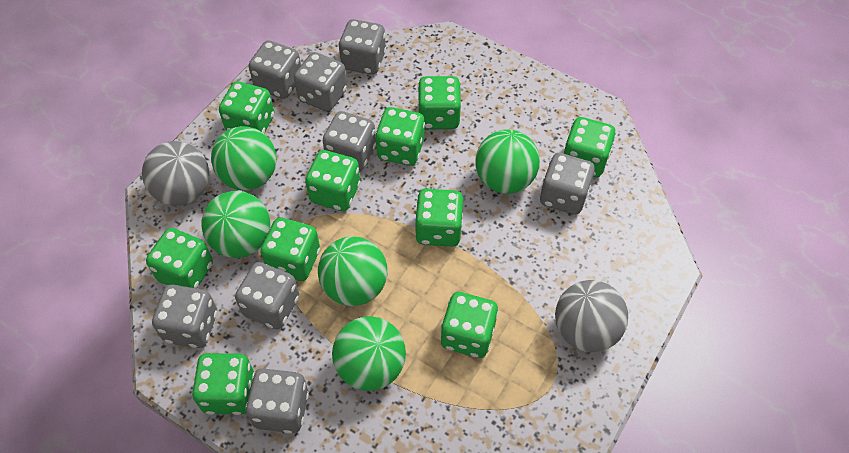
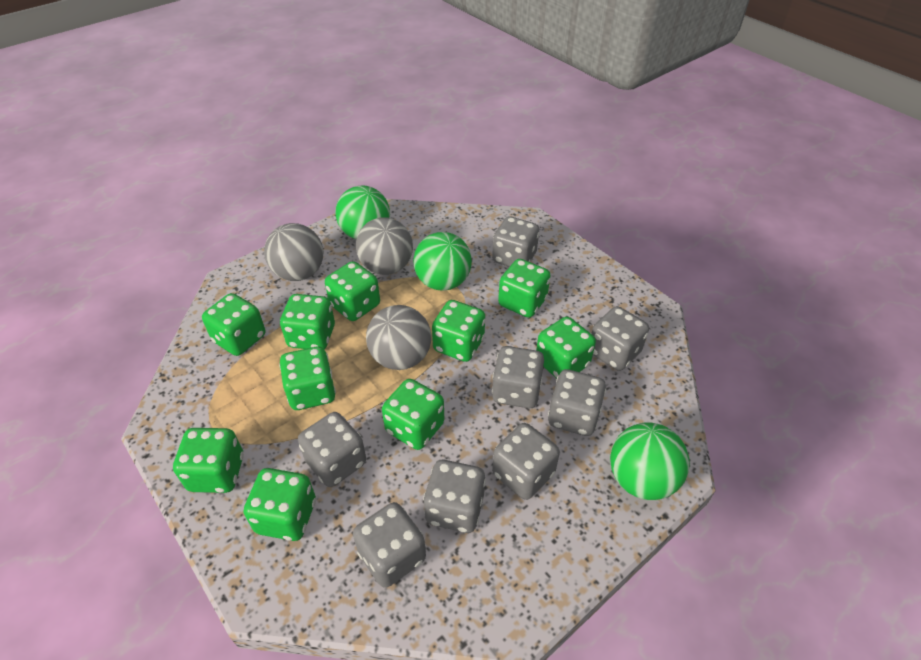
green ball: [201,191,270,258] [211,126,277,191] [318,236,387,306] [332,316,406,391] [475,129,540,194] = 5 -> [336,186,390,239] [413,232,472,290] [610,422,689,500] = 3
grey ball: [142,141,209,206] [555,280,628,352] = 2 -> [264,223,324,281] [356,217,413,275] [366,305,431,370] = 3

